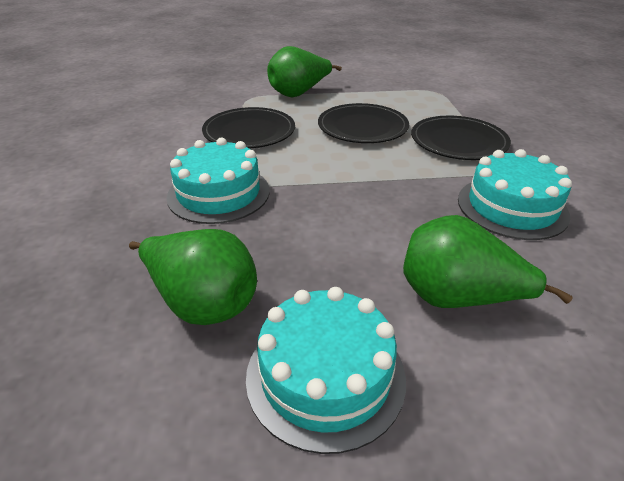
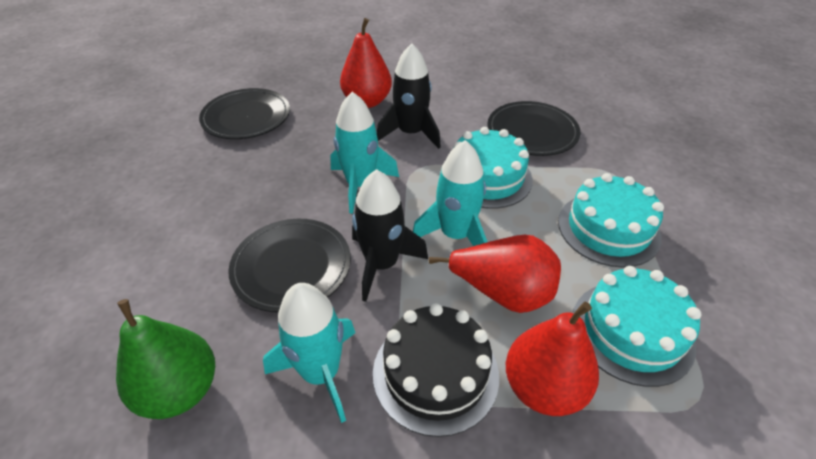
black cake: none = 0 -> [373,303,499,437] = 1
black rocket: none = 0 -> [352,169,428,302] [377,43,441,149] = 2
green pear: [129,229,257,325] [267,46,342,98] [403,215,573,308] = 3 -> [116,299,215,419] = 1
red pear: none = 0 -> [340,18,392,108] [428,235,561,313] [506,302,599,416] = 3
turquoise rocket: none = 0 -> [263,283,355,423] [330,92,399,214] [413,140,488,246] = 3

